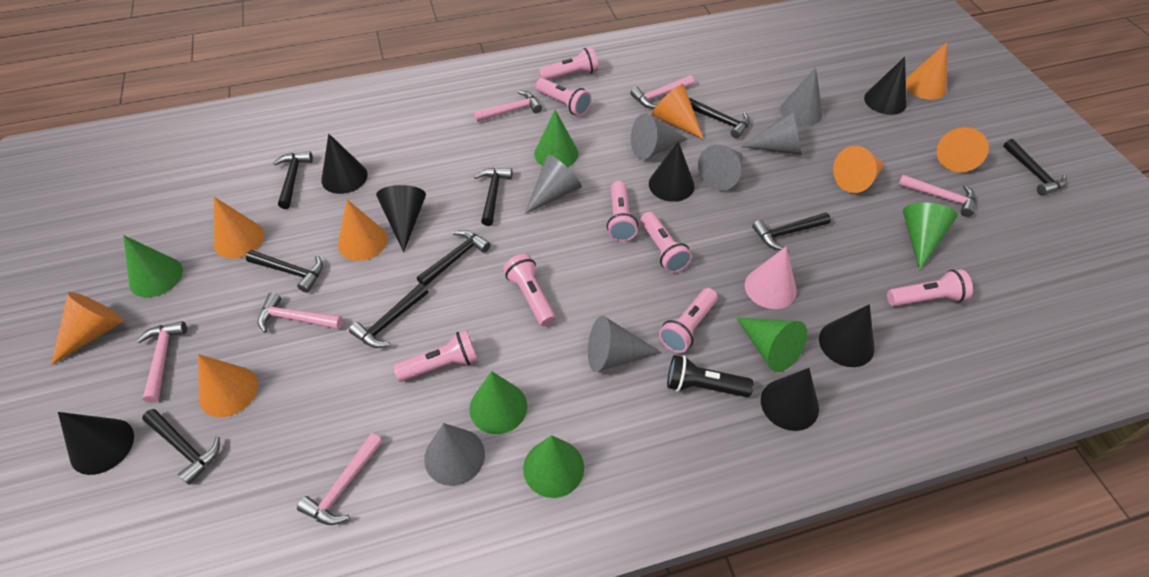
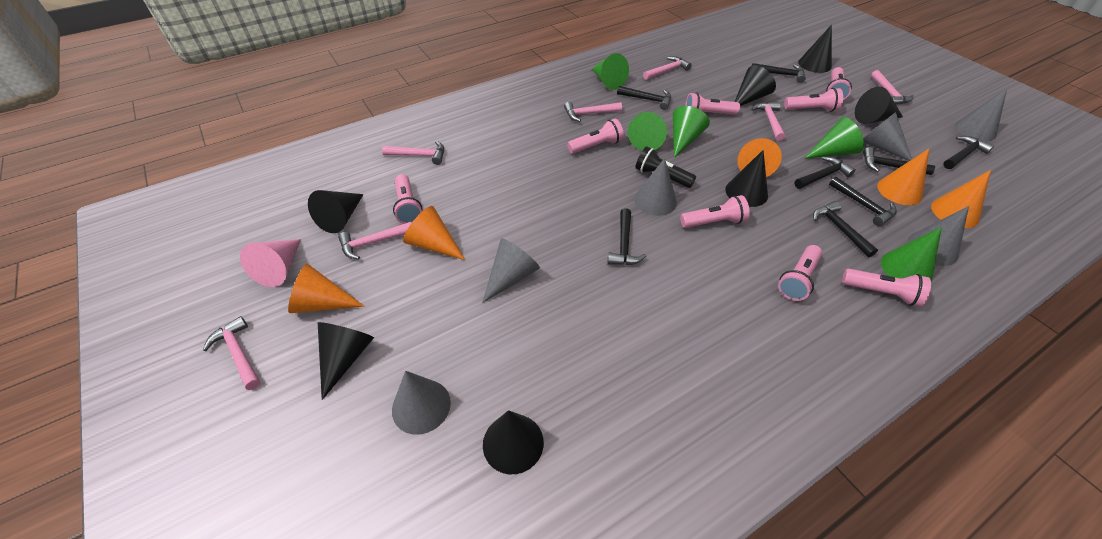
black hammer: [142,409,220,485] [246,250,323,293] [273,152,313,209] [349,283,428,348] [417,230,490,287] [474,168,512,226] [689,98,750,139] [752,212,831,250] [1003,139,1067,195] = 9 -> [607,208,646,265] [617,86,671,110] [752,63,806,83] [794,157,856,189] [813,201,878,257] [829,177,897,226] [863,147,935,175] [943,136,994,169] = 8
green cone: [123,235,183,298] [469,371,527,434] [523,435,584,498] [534,110,578,167] [736,317,807,372] [903,203,958,271] = 6 -> [592,53,629,90] [628,112,667,151] [673,106,710,158] [804,117,864,159] [881,227,942,282] = 5
grey cone: [424,423,485,486] [524,154,582,214] [588,316,662,372] [631,113,687,159] [698,144,743,190] [741,111,802,155] [780,67,823,126] = 7 -> [392,371,451,434] [482,238,540,303] [634,158,677,216] [863,112,912,161] [908,206,969,266] [955,88,1007,141] = 6
orange cone: [51,292,123,365] [198,354,258,417] [214,197,264,258] [338,200,387,261] [652,84,704,140] [833,146,885,193] [906,42,947,100] [937,127,989,172] = 8 -> [288,264,364,313] [403,206,465,260] [737,138,782,177] [877,149,929,205] [931,170,991,228] = 5
pink hammer: [137,321,187,403] [258,293,343,333] [297,433,383,525] [473,91,542,122] [630,75,694,108] [898,175,976,217] = 6 -> [203,316,261,390] [338,222,411,259] [382,141,444,165] [564,102,622,122] [643,56,692,80] [751,102,785,141] [871,70,914,104] = 7

